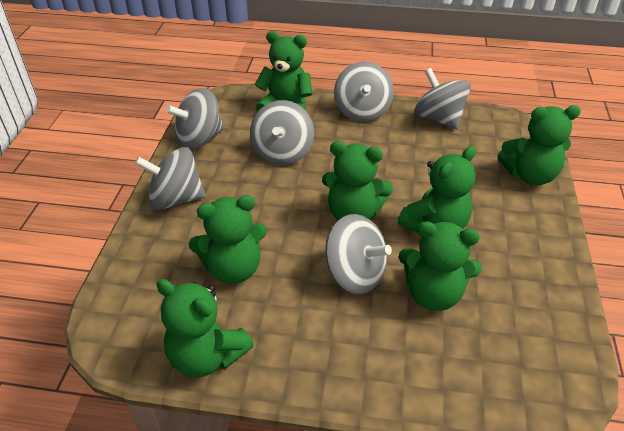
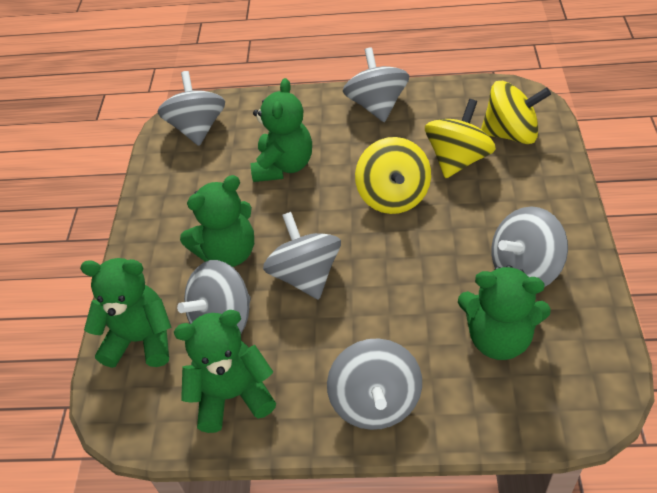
green teddy bear: [156,279,254,378] [189,195,267,284] [255,31,312,112] [322,141,393,220] [398,146,476,232] [399,221,482,311] [498,105,581,185] = 7 -> [80,258,171,368] [174,310,276,433] [180,175,254,267] [251,78,312,182] [458,265,551,360] = 5
yellow spinning top: none = 0 -> [355,137,431,214] [425,99,496,179] [481,81,551,144] = 3

